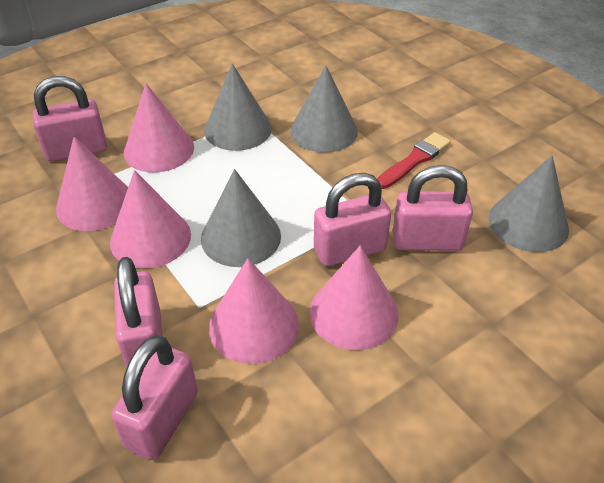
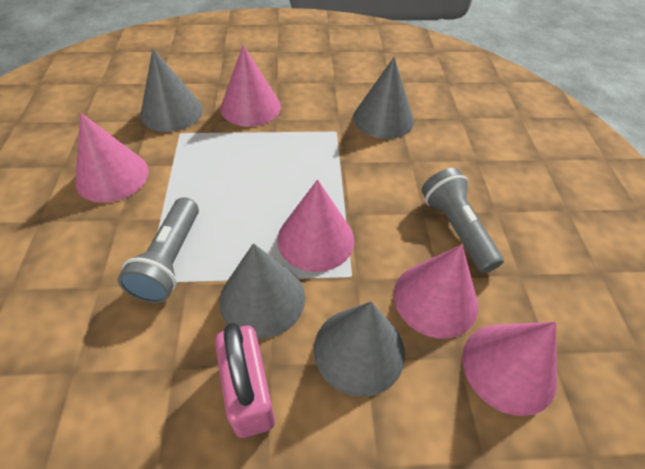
grey flashlight: none = 0 -> [118,197,199,303] [422,168,504,273] = 2
pink padlock: [32,76,107,161] [111,335,198,460] [114,257,162,368] [314,173,391,266] [393,165,473,251] = 5 -> [215,323,275,438] = 1
red brush: [377,132,451,189] = 1 -> none = 0

